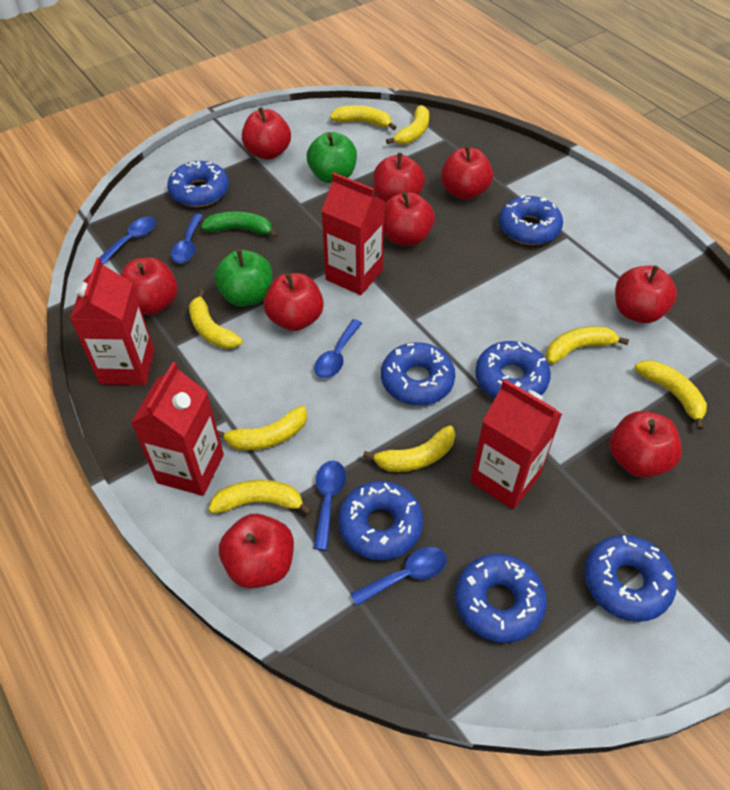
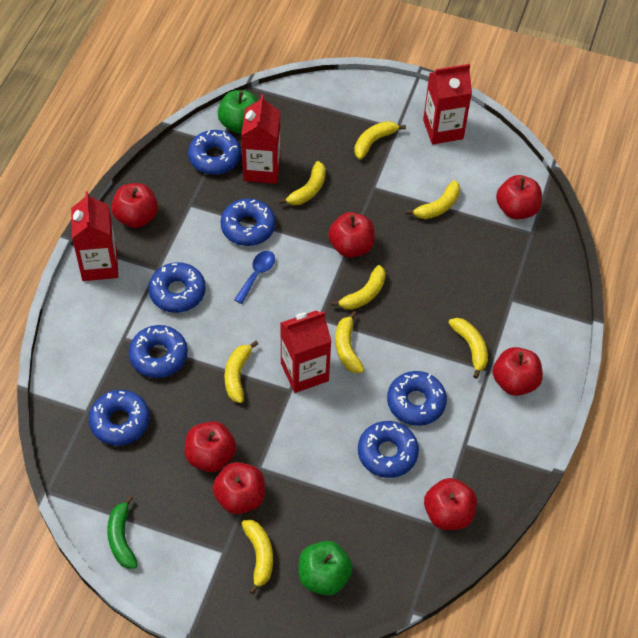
blue spoon: [99,217,156,265] [171,214,203,263] [313,461,346,551] [314,319,362,378] [350,547,447,606] = 5 -> [234,251,275,304] = 1
red apple: [121,258,177,315] [219,514,294,588] [242,107,291,160] [263,273,324,331] [373,153,425,203] [384,192,435,246] [441,146,493,200] [610,411,682,478] [615,265,677,323] = 9 -> [111,183,158,228] [184,421,236,472] [212,462,265,514] [328,212,375,258] [424,478,477,530] [493,347,543,396] [496,175,542,220] = 7

